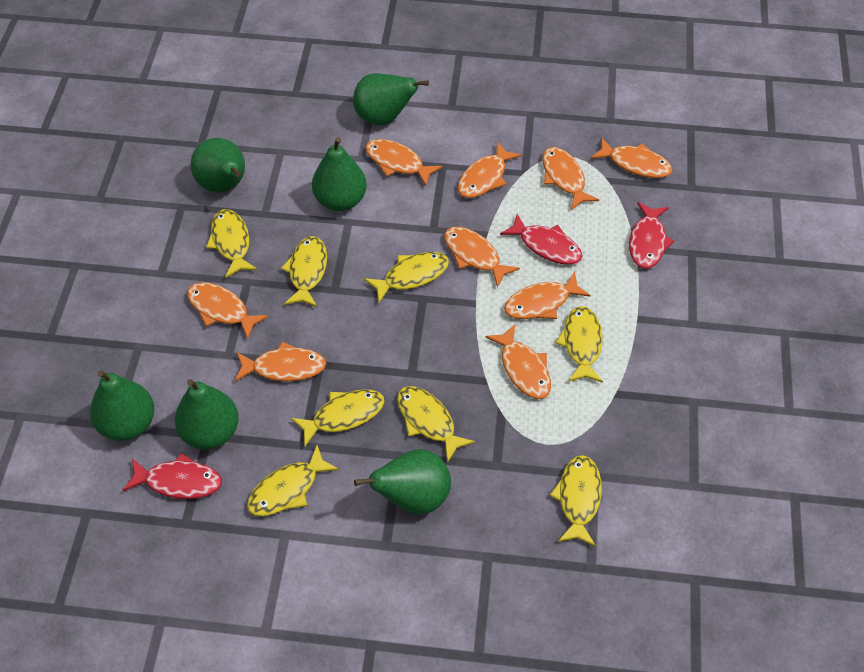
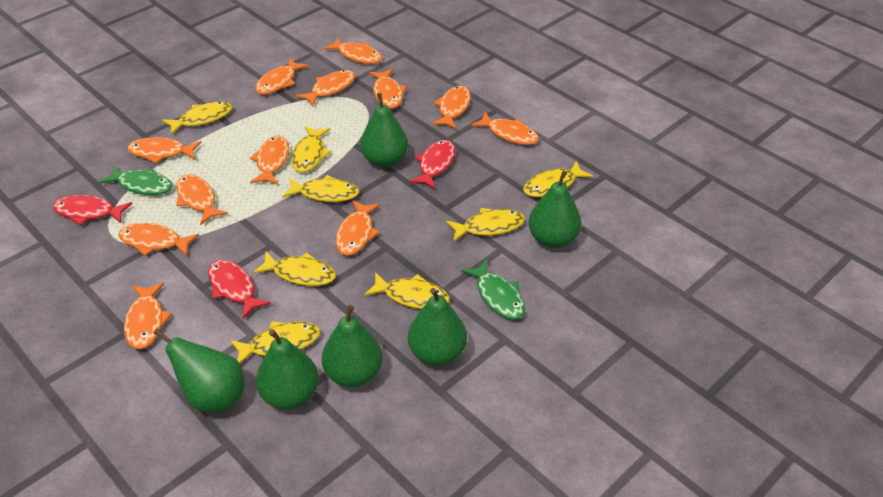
green fish: none = 0 -> [99,165,173,195] [461,259,525,320] = 2
orange fish: [187,282,269,339] [234,342,326,382] [365,139,443,186] [444,227,520,288] [458,142,522,198] [485,324,551,399] [504,272,591,319] [542,147,599,210] [590,137,672,178] = 9 -> [118,223,199,256] [124,282,172,349] [127,137,201,164] [176,174,228,225] [250,136,289,185] [255,58,309,95] [296,70,355,107] [323,37,382,64] [335,200,380,256] [369,69,407,108] [431,86,471,129] [471,112,539,145] = 12

